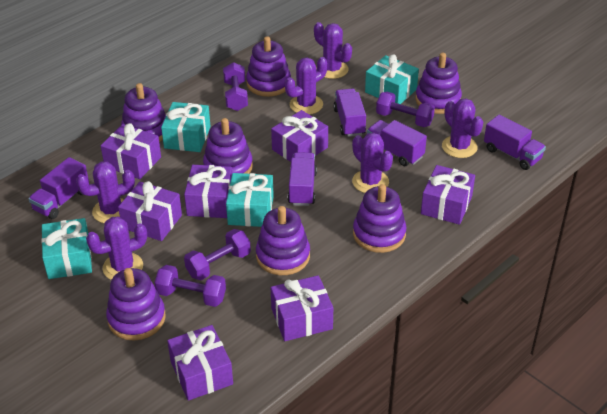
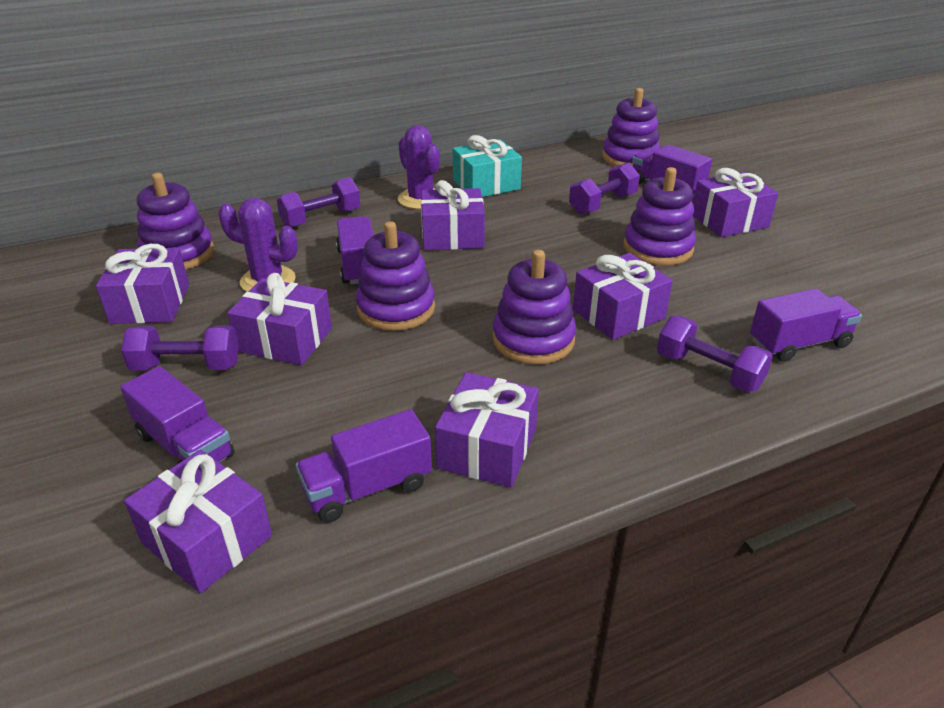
purple cactus: [76,162,135,224] [86,217,147,280] [285,57,327,115] [314,22,352,79] [352,133,393,193] [442,99,483,158] = 6 -> [218,198,298,292] [398,125,440,209] = 2
purple stacking toy: [106,268,166,341] [121,83,166,142] [203,118,253,174] [246,36,291,97] [256,206,310,275] [353,184,406,253] [415,53,462,114] = 7 -> [137,173,214,270] [356,221,435,331] [492,250,576,365] [602,88,661,166] [623,167,696,266] = 5
turquoise gift: [41,218,92,279] [161,102,211,152] [226,173,274,227] [365,54,419,104] = 4 -> [453,135,522,197] = 1

